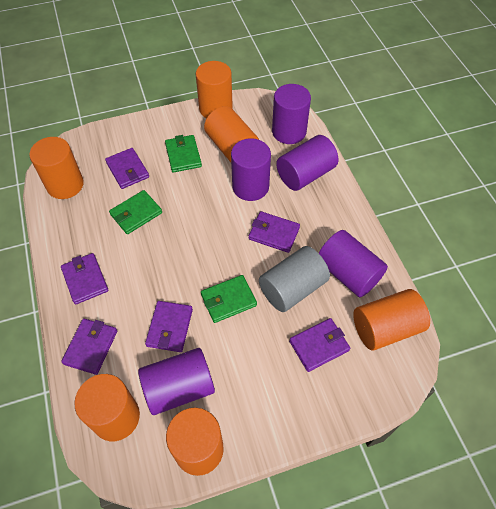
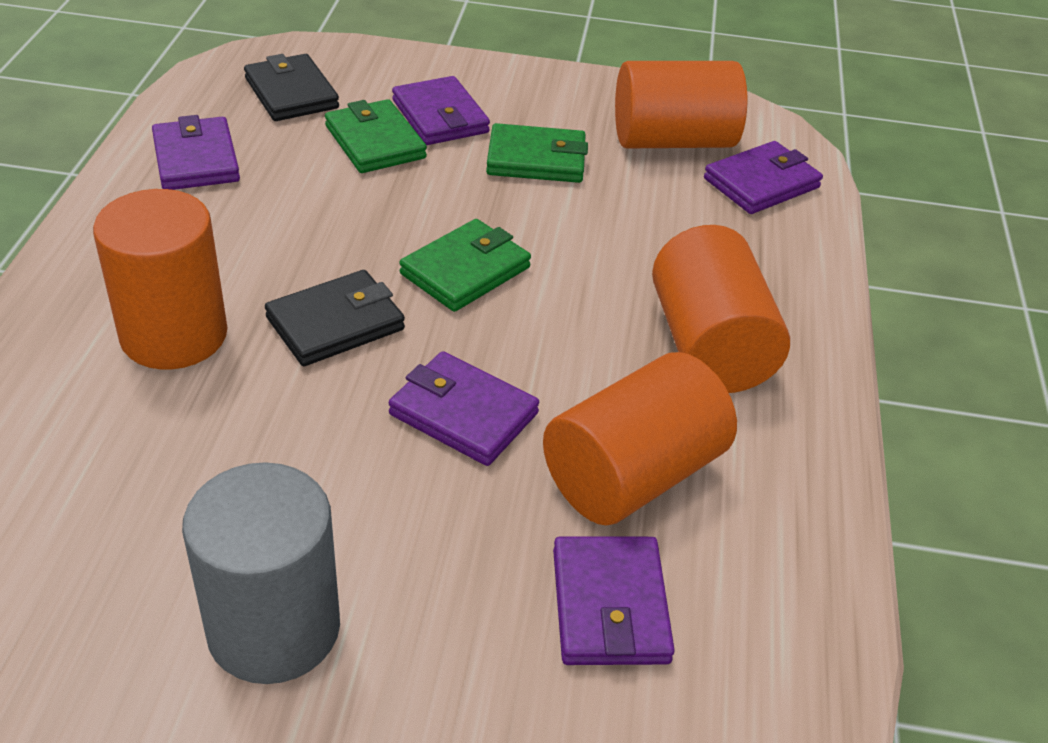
black wallet: none = 0 -> [244,54,339,121] [265,270,405,366] = 2
orange cylinder: [29,137,84,199] [74,374,140,441] [166,407,224,476] [196,61,233,118] [204,106,259,162] [353,289,430,351] = 6 -> [93,189,227,369] [543,352,737,525] [615,61,747,149] [652,225,790,393] = 4
purple cylinder: [138,348,215,415] [231,138,271,201] [272,84,311,144] [276,135,338,191] [319,230,388,297] = 5 -> none = 0
purple wallet: [61,253,109,305] [61,319,117,375] [105,148,149,189] [145,301,193,352] [249,211,300,253] [289,318,350,372] = 6 -> [152,115,240,190] [389,351,539,466] [392,76,490,145] [553,536,675,665] [704,141,823,214] = 5

